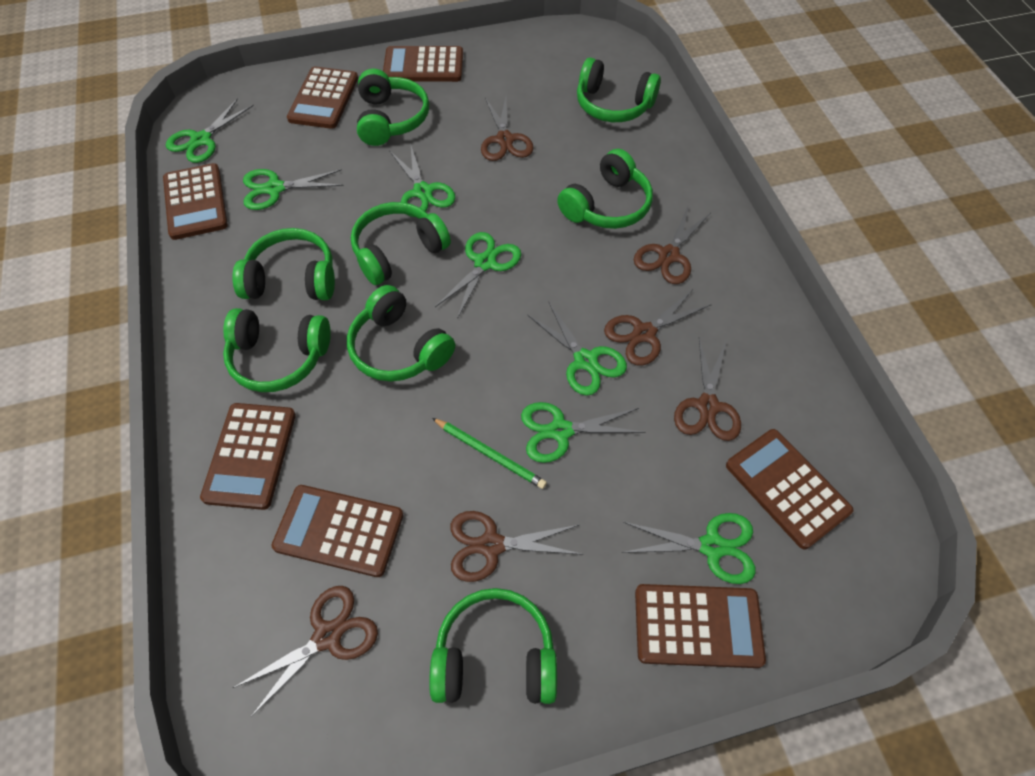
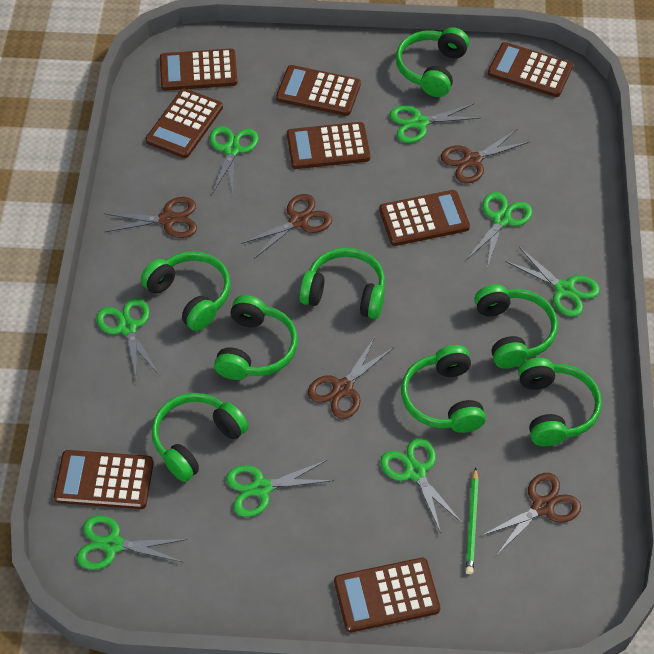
brown calculator: [163,163,228,240] [200,403,296,510] [271,485,403,577] [287,66,358,129] [383,46,463,82] [635,584,766,668] [726,429,853,549] = 7 -> [54,450,154,509] [146,88,223,158] [160,48,238,91] [276,65,361,116] [287,122,370,169] [334,558,440,633] [379,190,470,246] [488,42,573,97] = 8
brown scissors: [233,586,378,717] [450,511,583,582] [481,97,534,161] [604,288,712,366] [634,204,711,284] [674,338,741,441] = 6 -> [105,197,197,238] [241,194,332,259] [308,337,393,419] [440,129,530,184] [481,473,581,556] = 5
green scissors: [166,98,254,163] [243,169,344,210] [389,143,455,217] [435,232,521,319] [521,402,646,463] [528,301,627,396] [622,513,756,584] = 7 -> [76,515,188,570] [96,298,160,381] [210,126,259,194] [226,460,334,517] [380,438,463,533] [389,104,480,143] [467,192,532,268] [505,247,600,317] = 8

